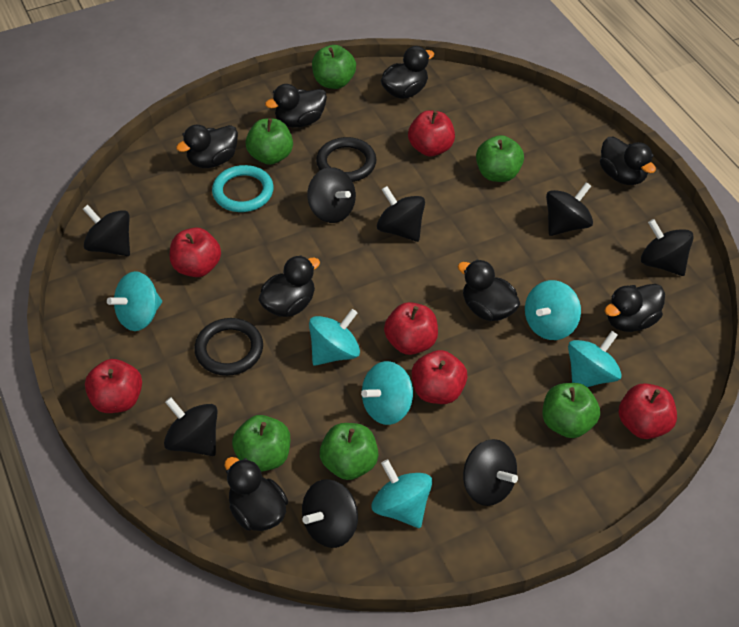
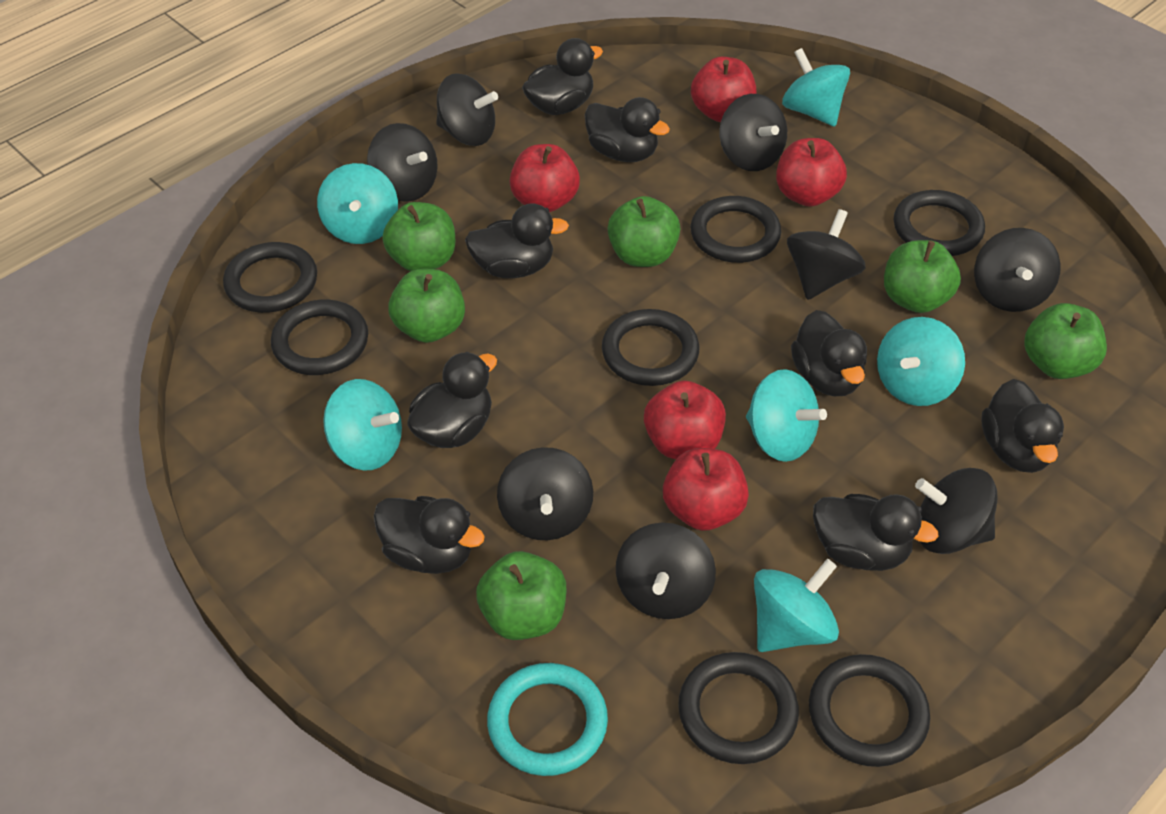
black ring: [194,318,263,376] [316,137,376,182] = 2 -> [223,242,317,313] [271,300,368,375] [602,309,700,386] [678,652,799,764] [691,196,781,263] [809,654,930,767] [894,190,985,256] = 7
red apple: [85,359,142,413] [170,227,221,277] [384,302,438,355] [408,110,455,157] [412,350,467,404] [619,383,677,439] = 6 -> [509,144,580,212] [644,380,726,459] [663,448,749,531] [691,56,756,122] [776,138,847,207] = 5

